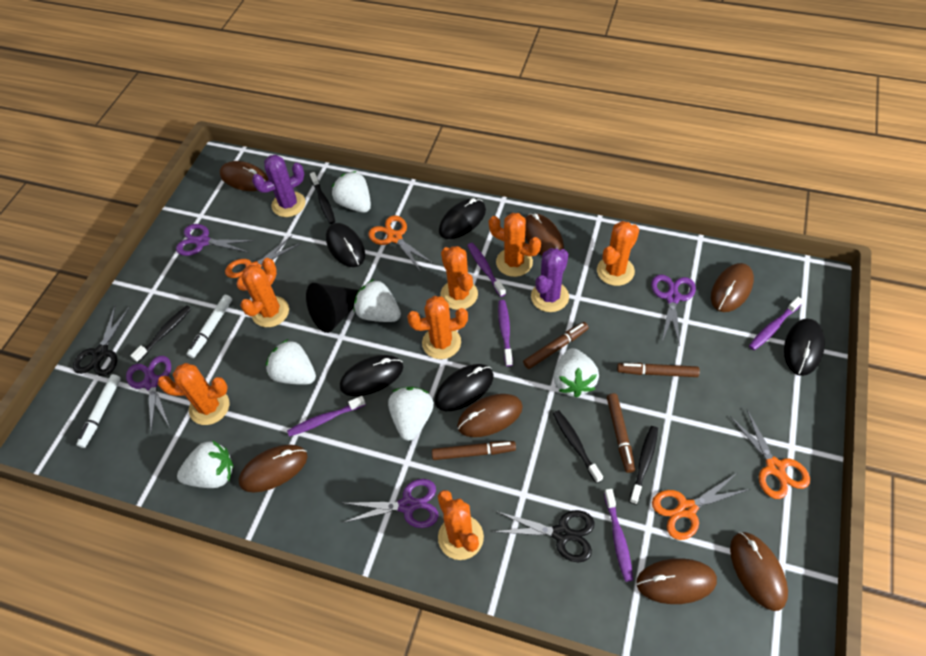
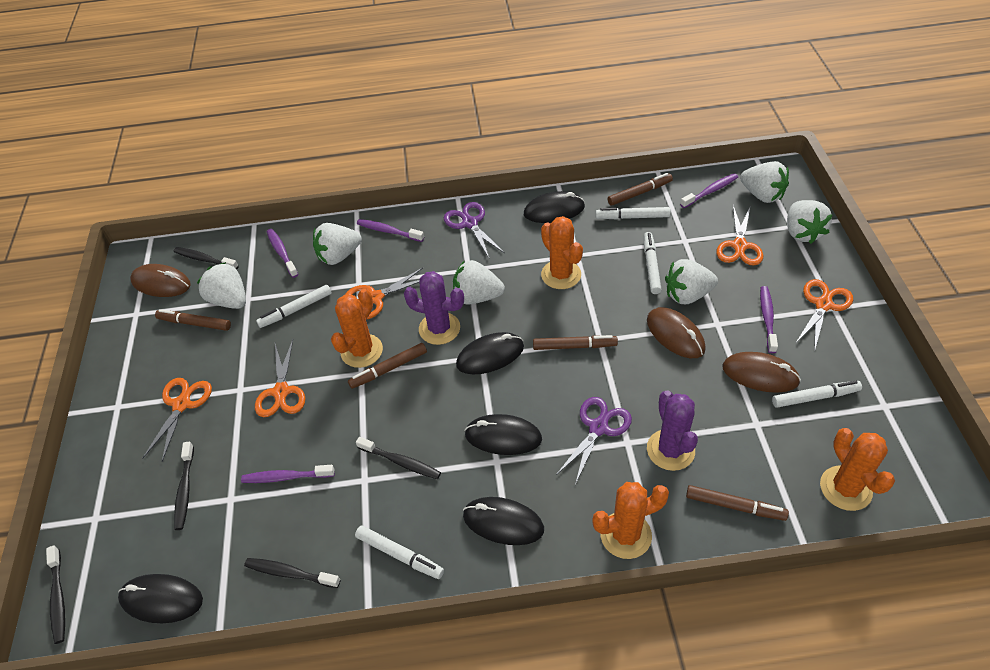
black cone: [306,283,359,333] = 1 -> none = 0
black scissors: [73,306,130,376] [493,510,595,563] = 2 -> none = 0
black toothbrush: [130,305,191,362] [310,172,335,224] [553,410,603,483] [629,426,658,505] = 4 -> [46,545,65,644] [174,247,239,270] [174,442,194,530] [244,558,340,588] [356,437,441,479] = 5
brown marker: [432,441,516,460] [523,322,589,369] [607,393,635,473] [617,363,700,377] = 4 -> [155,309,231,331] [348,343,427,389] [533,335,618,350] [608,173,673,206] [686,485,789,521] = 5
brown mouse: [220,161,269,191] [239,445,308,492] [457,394,523,437] [525,213,564,256] [636,558,717,604] [711,263,754,312] [730,532,788,611] = 7 -> [130,264,191,297] [647,307,706,358] [722,352,801,393] = 3
orange cactus: [158,363,229,425] [240,258,289,327] [407,296,468,359] [438,490,484,560] [440,246,478,310] [489,213,541,277] [597,221,639,286] = 7 -> [331,288,383,368] [541,216,583,289] [592,482,669,559] [820,428,895,511] = 4
orange scissors: [225,235,301,291] [368,215,434,272] [652,473,750,540] [730,410,810,499] = 4 -> [143,378,212,462] [255,340,305,417] [345,267,424,319] [717,205,763,265] [795,279,853,352] = 5
purple scissors: [126,356,171,433] [176,224,254,256] [342,479,439,528] [651,274,696,346] = 4 -> [444,202,505,258] [556,397,632,485] = 2
white marker: [76,374,121,448] [187,295,232,358] = 2 -> [256,285,332,328] [355,525,444,579] [595,207,671,219] [644,232,662,294] [772,381,862,408] = 5

